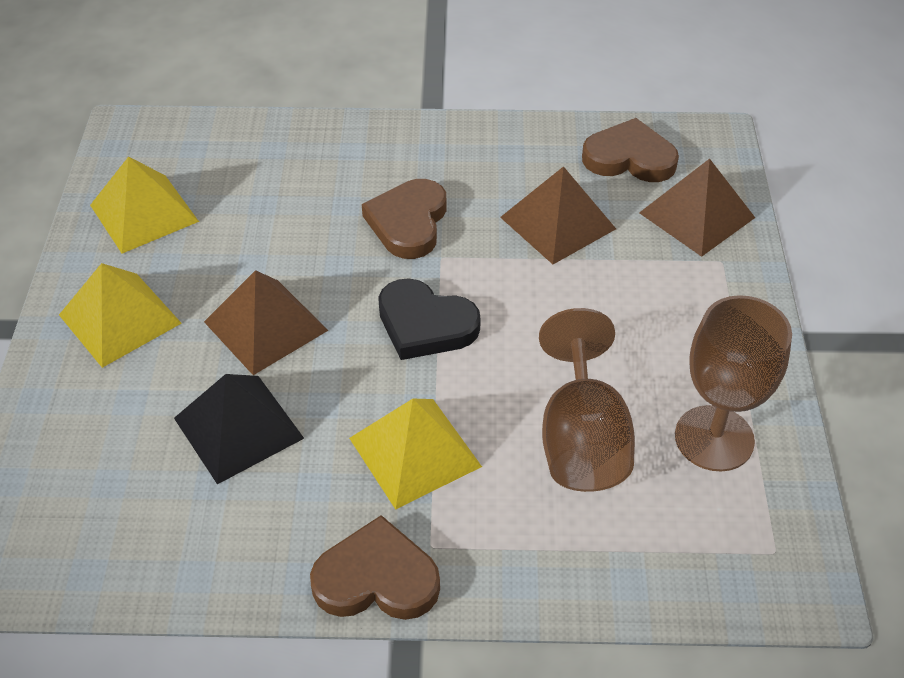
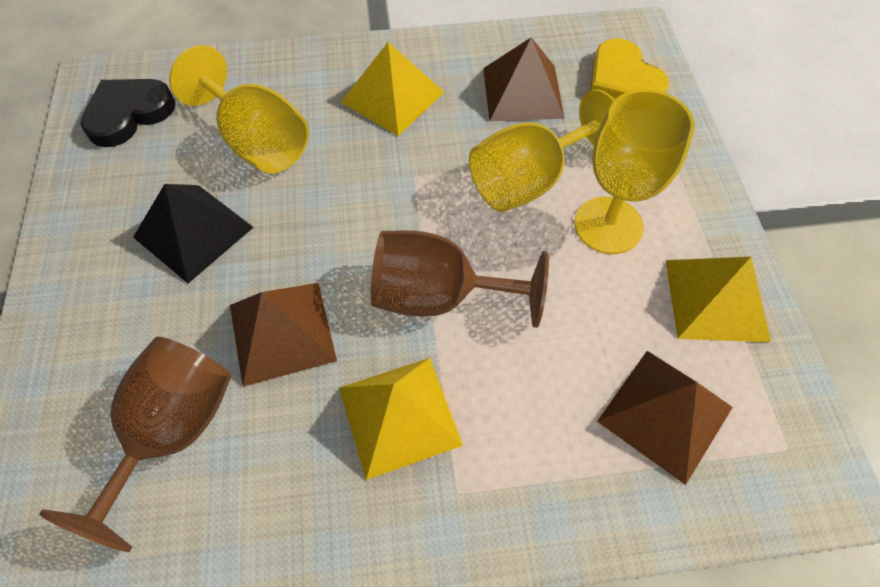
brown heart: [310,515,440,620] [362,179,446,259] [582,118,679,182] = 3 -> none = 0
yellow goblet: none = 0 -> [169,45,309,173] [469,90,615,212] [574,89,695,254] = 3
yellow heart: none = 0 -> [590,39,669,99] = 1

